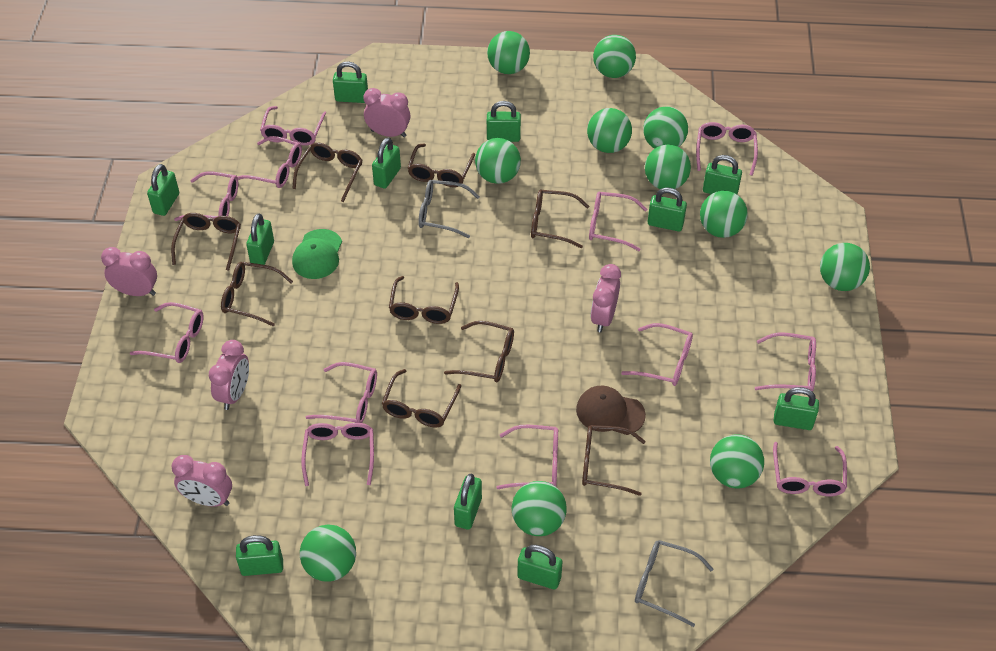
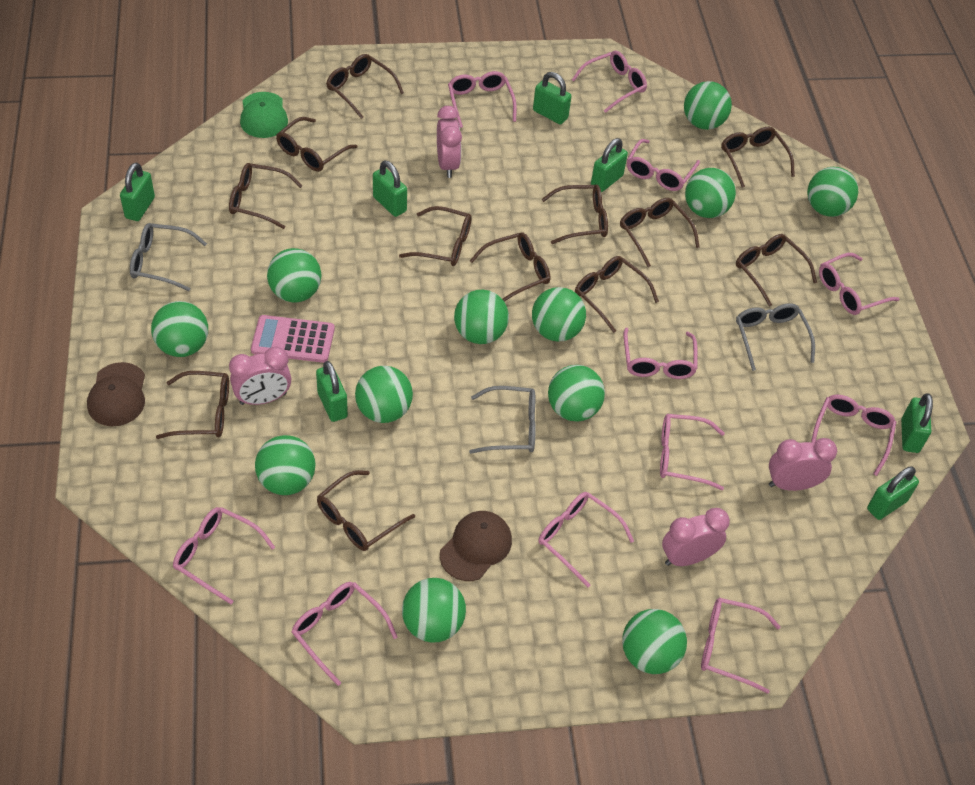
brown cap: [576,386,646,435] = 1 -> [87,362,145,426] [440,511,512,581] = 2
brown glasses: [171,213,241,271] [221,262,293,327] [292,142,363,202] [382,369,461,427] [389,276,459,324] [407,143,475,187] [444,321,514,382] [531,190,589,248] [582,425,645,496] = 9 -> [156,371,229,439] [229,163,303,229] [276,117,358,172] [317,470,415,551] [326,54,404,119] [399,206,472,266] [470,232,551,302] [542,185,608,244] [575,256,659,333] [620,198,700,267] [721,127,795,188] [736,234,817,307] = 12
green ball: [300,525,356,582] [475,138,521,184] [487,31,530,74] [512,481,567,536] [587,108,632,153] [593,35,636,78] [643,106,688,149] [645,145,691,189] [700,191,748,238] [710,434,764,488] [820,243,870,291] = 11 -> [151,301,208,357] [255,435,316,495] [267,248,322,302] [355,366,413,423] [402,578,466,643] [454,290,509,344] [532,287,586,342] [548,365,605,421] [622,609,687,674] [684,81,732,130] [685,168,736,218] [807,167,858,217] = 12
green padlock: [147,164,179,216] [236,535,283,576] [246,213,274,265] [333,61,368,103] [372,138,401,189] [454,474,482,530] [487,101,521,142] [517,545,562,589] [648,187,687,232] [703,155,742,195] [774,387,819,430] = 11 -> [120,163,155,221] [316,361,348,422] [373,160,407,217] [533,72,571,124] [591,138,628,192] [867,466,919,520] [901,393,933,453] = 7
grey glasses: [418,180,480,238] [635,540,713,627] = 2 -> [130,223,207,291] [469,386,536,454] [736,303,815,371] = 3
pink calculator: none = 0 -> [251,315,335,363] = 1
pink clock: [101,247,157,296] [172,455,232,507] [209,340,249,410] [363,88,410,137] [591,264,621,332] = 5 -> [229,347,291,405] [437,106,462,178] [662,508,730,566] [769,438,837,491] = 4
pink glasses: [130,302,204,363] [174,171,238,221] [237,136,302,188] [260,106,326,146] [301,423,374,486] [306,362,377,423] [496,425,558,489] [589,192,647,251] [621,323,693,386] [696,122,758,176] [755,332,816,392] [773,442,847,496] = 12 -> [173,507,275,604] [292,582,398,686] [448,71,517,128] [538,492,634,588] [572,51,647,113] [624,328,698,379] [627,139,700,191] [660,414,725,490] [701,598,781,694] [811,395,896,476] [819,253,899,315] = 11

